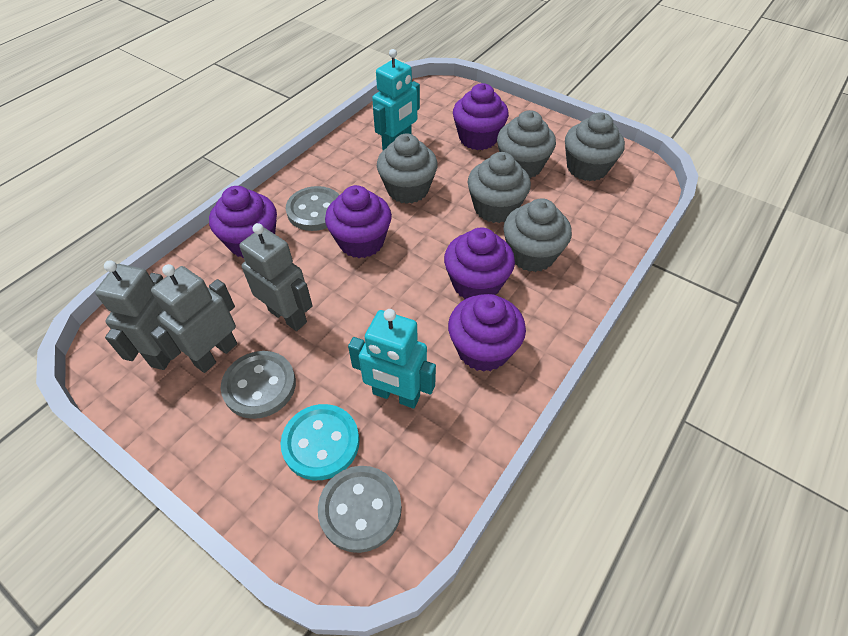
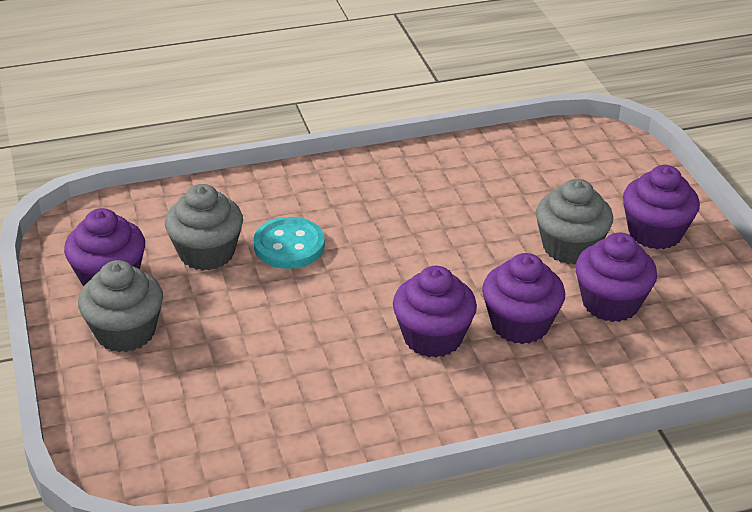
grey button: [221,351,296,419] [286,186,339,231] [318,466,402,553] = 3 -> none = 0
grey cupcake: [377,134,438,204] [468,152,531,223] [497,110,556,178] [503,198,572,272] [565,112,625,181] = 5 -> [78,260,163,352] [165,184,243,271] [536,179,613,265] = 3
grey robot: [95,260,171,370] [150,264,237,373] [239,223,313,331] = 3 -> none = 0
turquoise robot: [348,309,436,409] [372,49,420,150] = 2 -> none = 0

